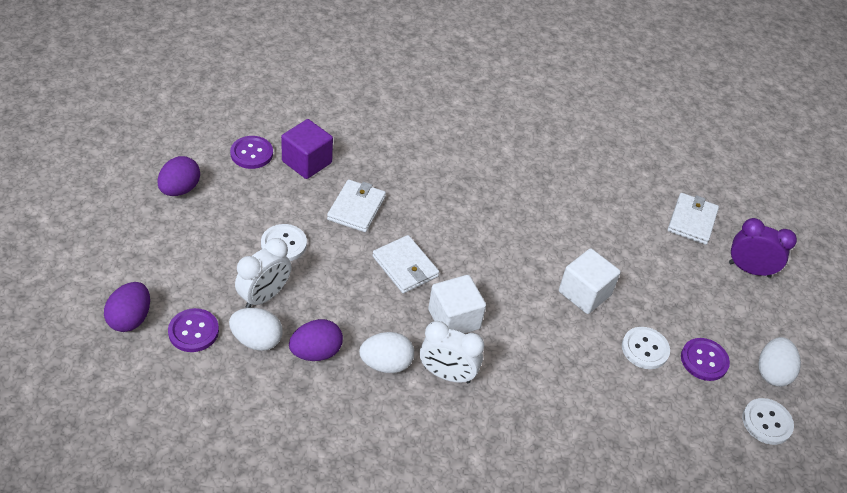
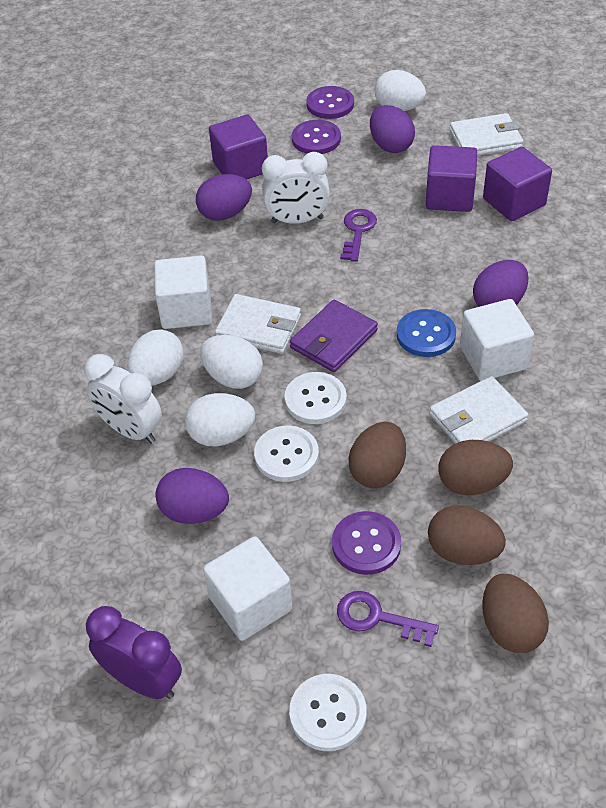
blue button: none = 0 -> [397,309,456,357] = 1
brown egg: none = 0 -> [348,422,406,489] [428,506,506,565] [439,440,513,495] [482,574,549,653] = 4
purple cube: [281,119,333,179] = 1 -> [209,114,268,180] [426,145,477,212] [483,147,552,221] = 3
purple egg: [104,282,150,332] [157,156,200,196] [289,319,343,361] = 3 -> [155,468,229,524] [196,174,252,221] [370,105,415,153] [473,260,529,307] = 4
purple key: none = 0 -> [337,591,439,647] [340,209,377,262] = 2
purple wallet: none = 0 -> [290,300,378,372] = 1
white cube: [428,275,486,334] [559,248,621,314] = 2 -> [154,256,212,329] [203,536,292,641] [460,299,534,381] = 3
white egg: [229,308,283,351] [359,332,414,373] [758,337,801,387] = 3 -> [127,329,184,386] [185,393,255,447] [200,335,263,389] [375,70,426,111] = 4

